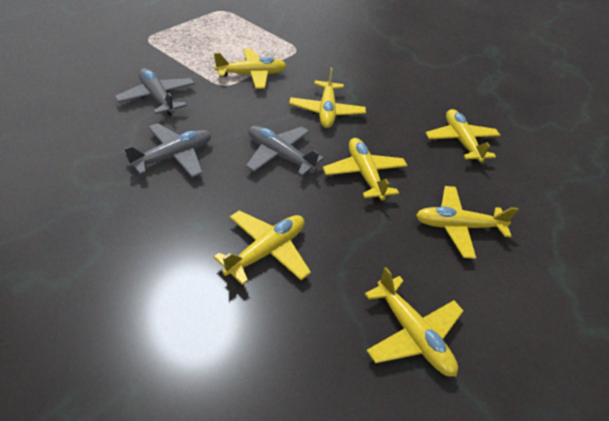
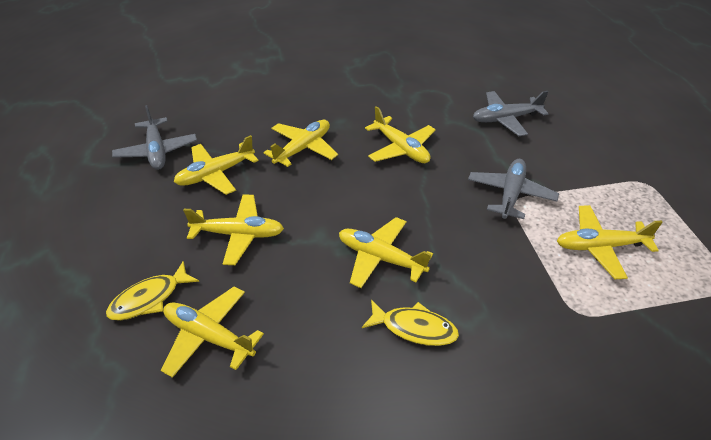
yellow fish: none = 0 -> [106,261,199,321] [362,300,459,346] = 2

